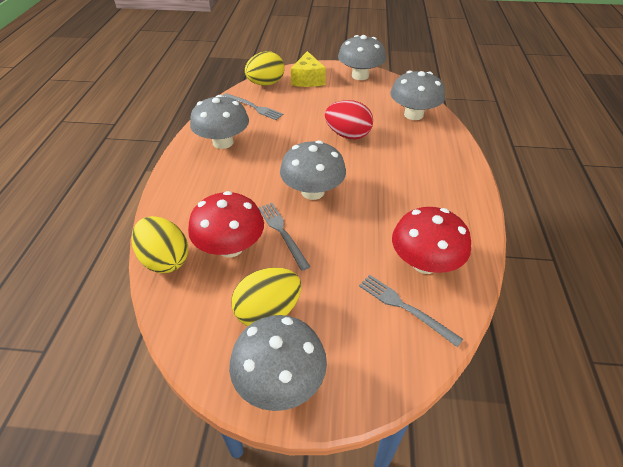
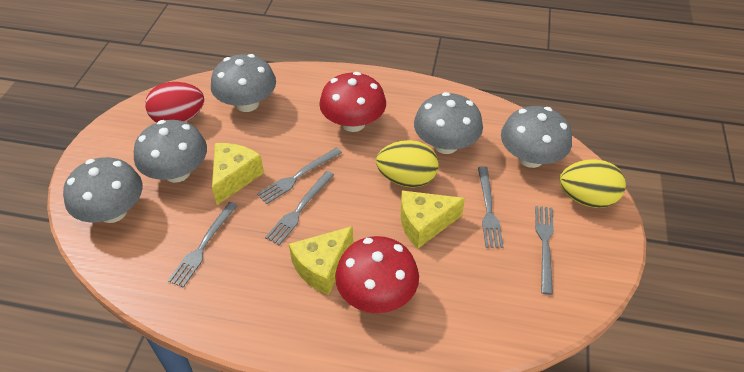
grey fork: [223,93,283,120] [258,203,310,271] [359,275,463,347] = 3 -> [168,202,238,288] [257,147,342,204] [265,171,334,245] [478,166,503,248] [535,206,554,295] = 5
yellow cheese: [291,51,326,87] = 1 -> [212,143,264,205] [289,226,353,295] [401,190,465,249] = 3
yellow egg: [132,216,188,273] [231,267,301,326] [245,51,285,85] = 3 -> [376,140,439,188] [559,159,626,208] = 2

